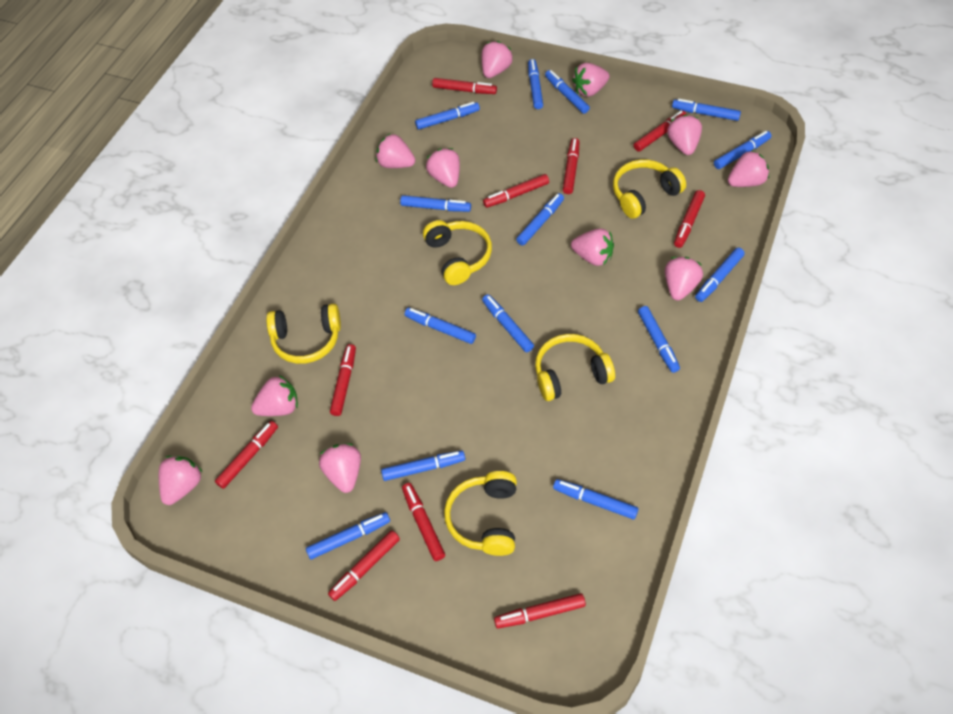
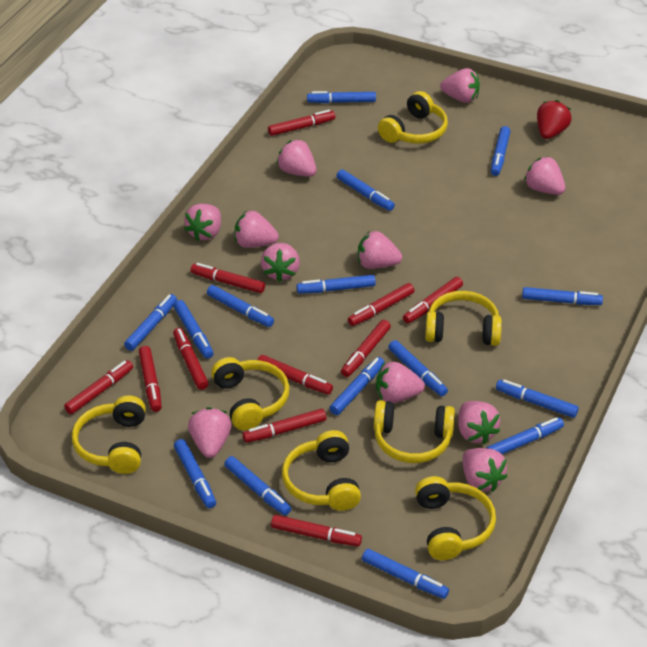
blue marker: [306,512,390,559] [381,450,465,481] [400,195,471,212] [405,308,476,344] [415,102,480,130] [482,294,534,352] [516,193,564,246] [528,59,543,109] [545,70,590,114] [553,479,638,519] [638,306,680,373] [672,99,741,121] [695,248,745,302] [714,131,772,169] = 14 -> [124,294,177,351] [174,300,214,359] [174,439,216,508] [207,285,274,327] [224,456,291,516] [297,275,376,294] [307,91,376,103] [329,357,384,415] [337,169,395,211] [362,549,449,599] [388,340,448,396] [487,417,564,454] [491,126,510,176] [496,379,579,418] [522,287,603,305] = 15
red marker: [215,421,278,489] [328,530,400,601] [330,344,356,416] [402,483,445,561] [432,78,497,94] [483,174,549,208] [494,593,586,629] [563,138,579,194] [634,111,687,152] [674,190,705,248] = 10 -> [64,360,133,414] [139,346,162,412] [173,328,209,390] [191,263,265,293] [243,408,327,443] [258,355,333,395] [268,110,335,136] [271,515,362,546] [341,320,391,377] [348,283,415,326] [403,277,463,324] = 11
red strawberry: none = 0 -> [537,100,572,139] = 1
yellow headphones: [266,304,341,364] [423,220,492,285] [444,471,517,556] [535,334,615,401] [613,160,686,219] = 5 -> [72,395,146,474] [211,357,290,431] [282,430,361,511] [374,400,455,463] [378,91,448,144] [415,476,496,560] [425,291,502,346] = 7

